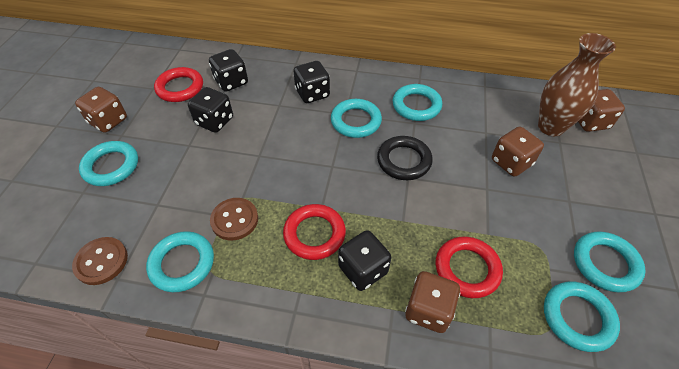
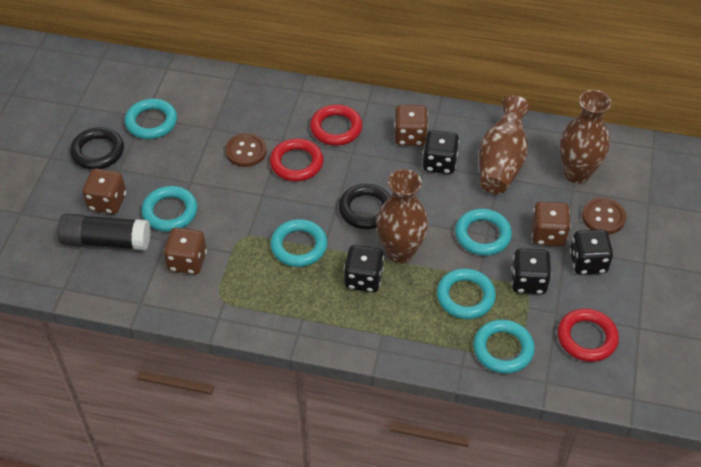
black glue stick: none = 0 -> [58,213,151,250] = 1
black ring: [377,136,433,180] = 1 -> [70,127,124,170] [339,184,391,229] = 2
brown vase: [538,33,616,136] = 1 -> [376,169,429,264] [479,96,531,194] [560,90,611,184] = 3

